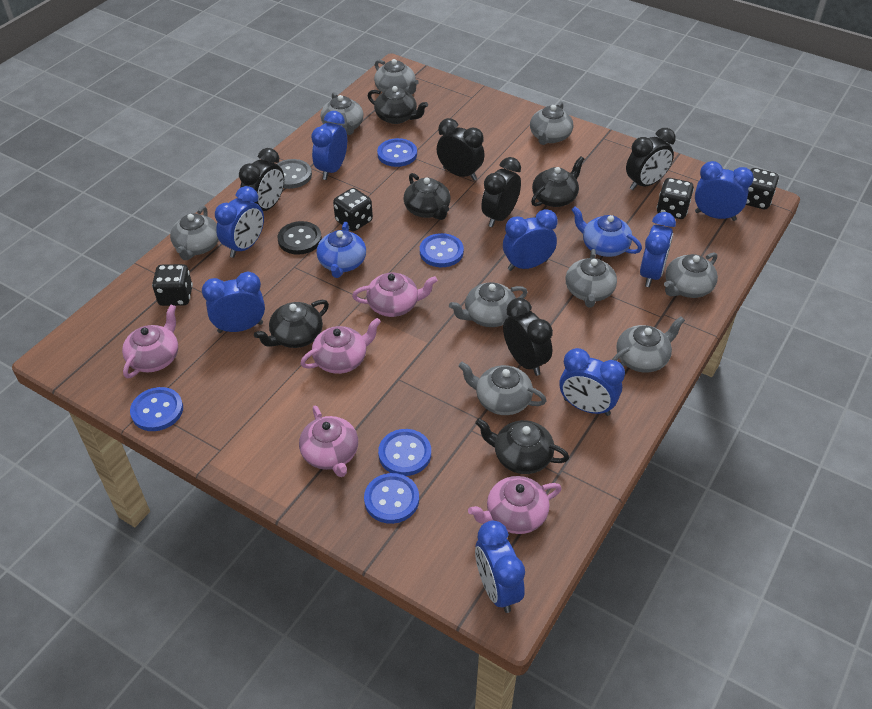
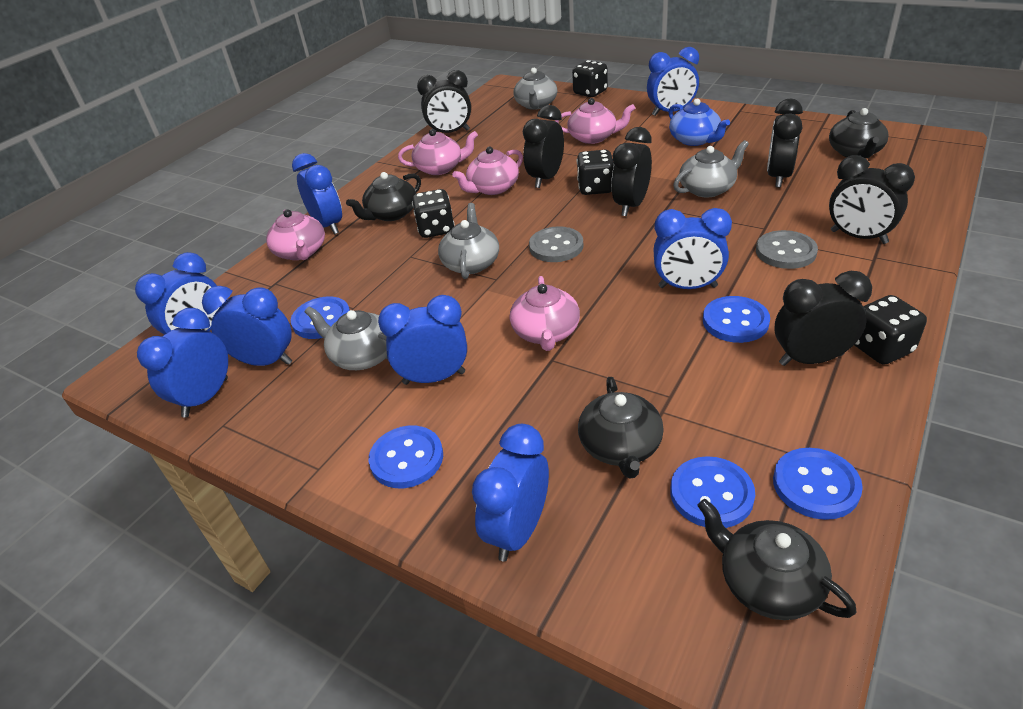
black button: [278,221,322,255] = 1 -> none = 0
black clock: [239,148,284,211] [437,118,485,181] [481,157,521,227] [503,298,553,376] [626,128,676,190] = 5 -> [417,70,471,133] [523,105,564,188] [611,127,652,216] [767,99,803,187] [775,271,872,366] [829,155,915,244] = 6
black teapot: [254,300,329,348] [368,86,428,124] [403,173,451,220] [475,418,569,474] [531,156,584,207] = 5 -> [346,172,421,221] [578,377,664,479] [697,499,857,620] [829,108,889,158] = 4
blue teapot: [317,222,366,278] [571,206,642,257] = 2 -> [668,98,730,146] = 1
grey button: [277,159,312,189] = 1 -> [529,226,583,262] [756,230,818,269] = 2
grey teapot: [170,206,219,260] [321,92,363,135] [374,59,419,95] [449,282,527,327] [458,362,547,415] [530,102,573,145] [565,249,617,308] [612,317,685,373] [664,253,718,298] = 9 -> [305,306,388,370] [438,203,499,279] [513,68,557,110] [673,140,749,198] = 4

